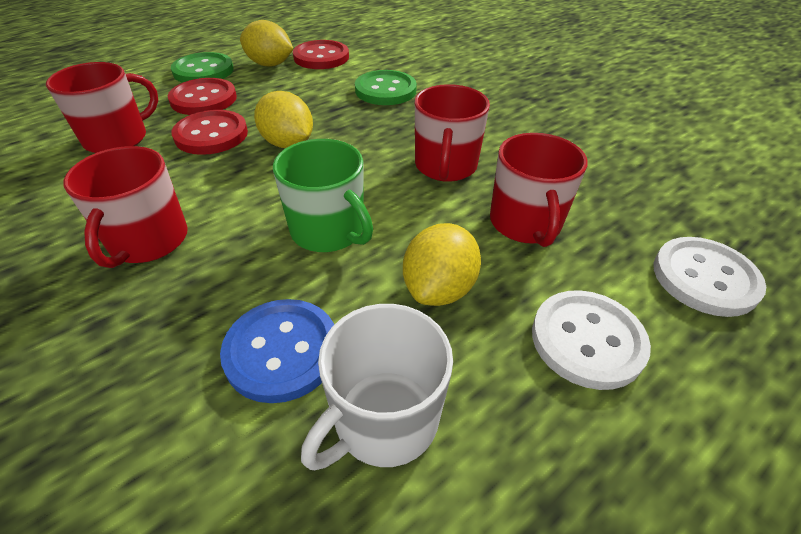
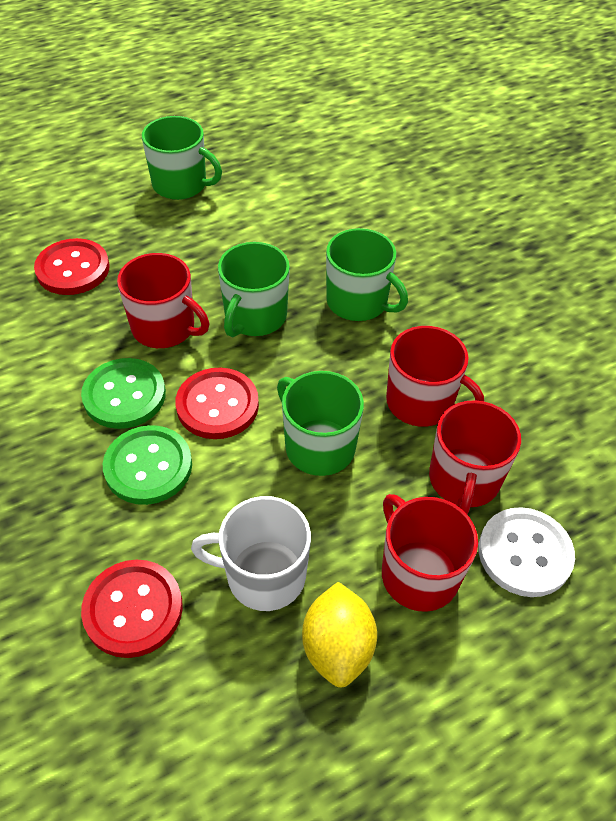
blue button: [220,299,334,403] = 1 -> none = 0
green mug: [273,139,373,252] = 1 -> [142,116,222,200] [218,242,290,337] [277,371,364,476] [326,228,408,321] = 4
white button: [532,290,651,390] [654,237,766,317] = 2 -> [479,507,575,597] = 1
yellow lemon: [240,20,293,67] [254,91,313,148] [403,223,481,306] = 3 -> [302,582,377,688] = 1

